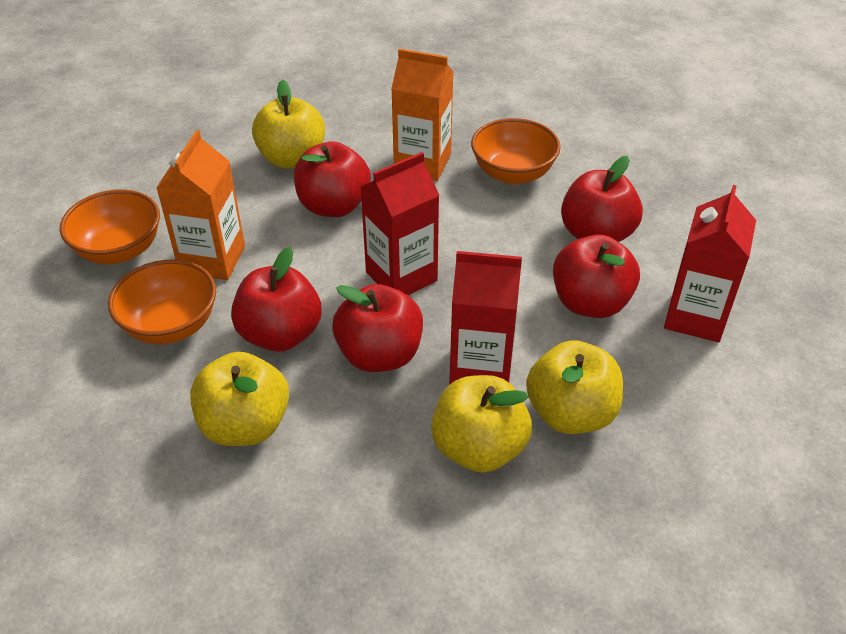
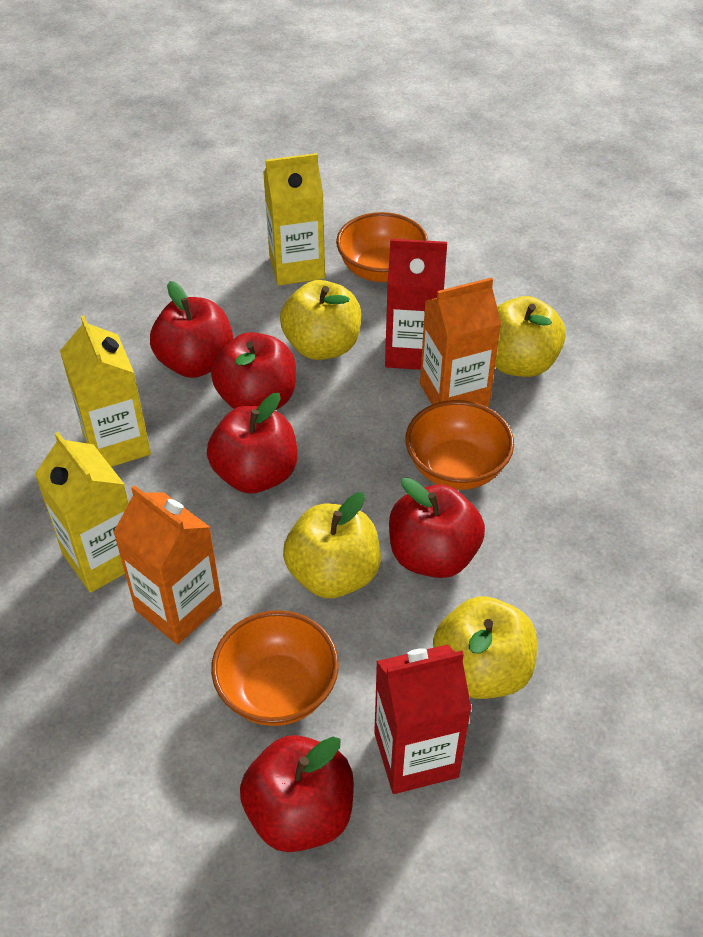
red carton: [361,152,439,295] [449,251,522,385] [664,185,756,342] = 3 -> [374,644,471,794] [385,239,447,370] = 2
yellow carton: none = 0 -> [35,432,129,593] [60,315,151,467] [263,153,325,285] = 3

